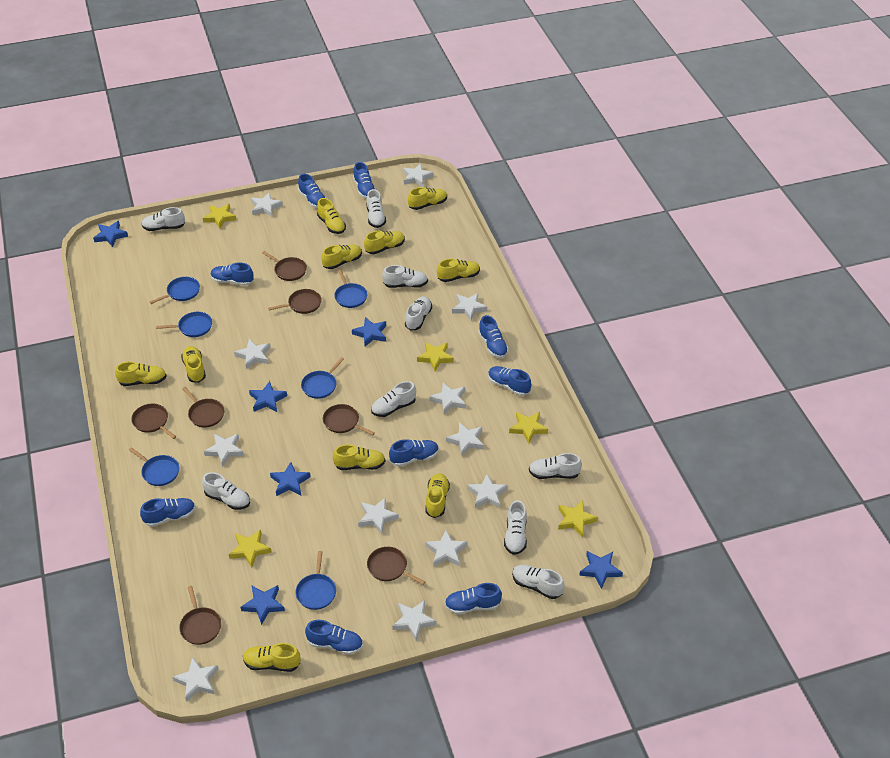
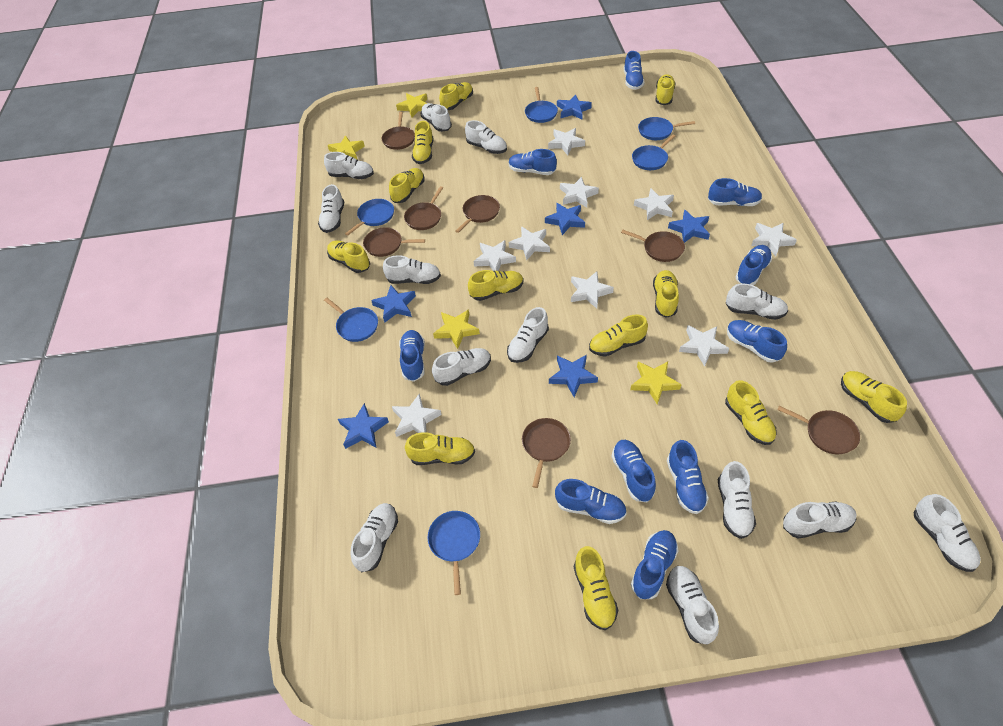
blue shoe: [140,498,196,527] [211,262,254,286] [298,174,326,208] [305,620,363,655] [353,162,376,198] [389,439,439,467] [445,583,502,614] [478,315,509,358] [488,366,531,396] = 9 -> [399,330,425,382] [509,149,557,175] [555,479,627,524] [611,440,656,502] [624,51,645,90] [631,530,678,599] [667,440,709,514] [708,178,762,206] [727,320,787,363] [736,245,772,285] = 10
white shoe: [141,207,185,231] [202,472,250,510] [366,189,386,228] [371,381,416,417] [382,265,428,288] [405,296,432,331] [504,500,527,555] [512,565,565,599] [529,453,582,479] = 9 -> [318,184,344,233] [324,152,374,179] [351,503,398,572] [383,255,441,284] [421,103,452,132] [432,348,491,386] [465,120,507,154] [507,307,549,363] [666,566,719,645] [718,461,756,539] [726,283,788,320] [783,501,857,538] [914,494,981,572] = 13
white star: [172,657,219,702] [204,434,244,467] [234,339,271,369] [251,192,283,217] [358,497,399,534] [392,600,436,641] [403,163,434,187] [425,530,467,567] [429,383,466,414] [446,422,484,456] [452,293,487,321] [467,474,508,508] = 12 -> [392,394,442,437] [474,240,516,271] [509,226,550,261] [548,128,585,155] [560,177,599,207] [571,271,614,309] [634,188,674,220] [679,325,729,366] [751,223,797,256] = 9
yellow shoe: [115,362,166,386] [181,346,206,383] [243,643,301,672] [317,198,346,234] [321,245,362,269] [333,444,385,470] [364,231,405,254] [408,187,447,210] [425,473,450,518] [437,259,480,282] = 10 -> [327,241,370,273] [389,168,425,203] [405,432,475,465] [412,121,433,164] [439,82,473,110] [468,270,523,301] [574,546,618,630] [589,314,648,357] [653,270,679,318] [655,74,676,105] [725,380,777,445] [841,371,907,423] = 12
yellow star: [203,204,237,229] [229,530,272,568] [417,342,454,371] [509,412,548,444] [558,500,598,537] = 5 -> [328,135,365,159] [396,93,427,118] [433,309,480,349] [630,361,682,404] = 4

